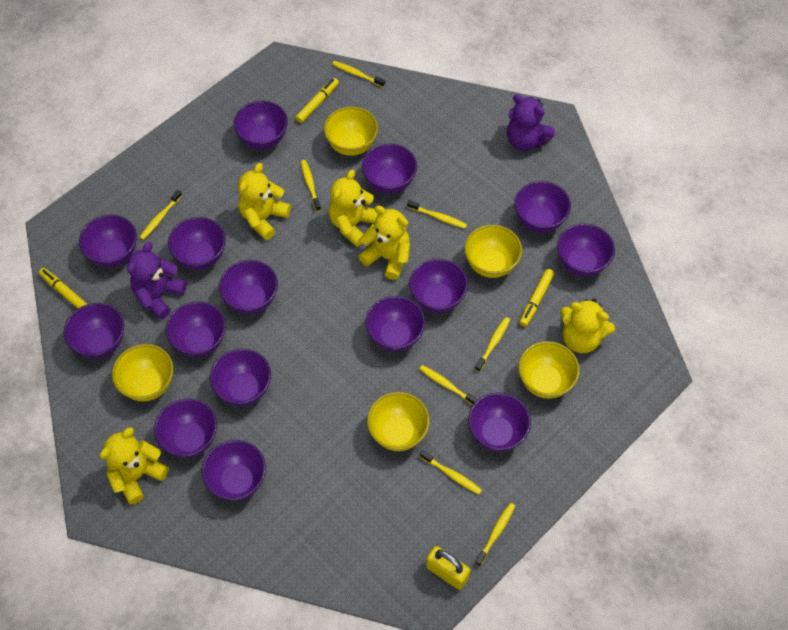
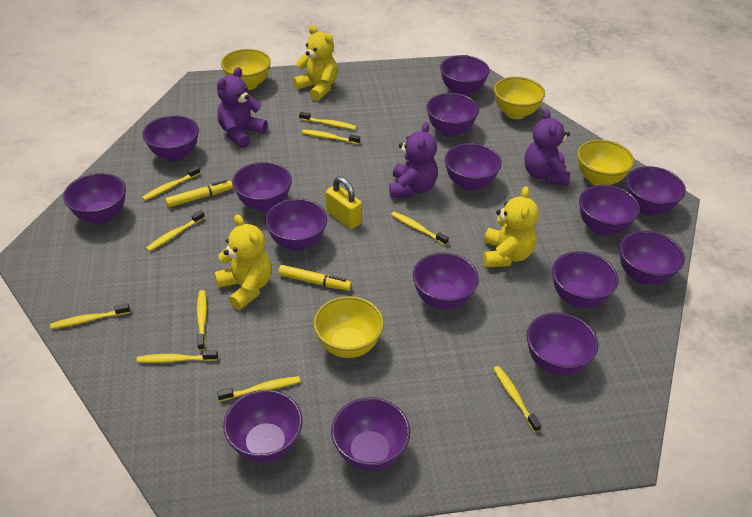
purple teddy bear: [127,242,187,319] [507,94,555,151] = 2 -> [217,67,267,148] [389,122,438,198] [524,109,570,186] = 3
yellow bowl: [112,344,173,401] [324,106,378,156] [367,392,430,451] [464,225,522,278] [518,341,580,399] = 5 -> [221,49,271,90] [313,296,384,358] [494,77,545,119] [577,140,634,185] = 4
yellow marker: [39,268,87,309] [295,78,339,123] [519,269,554,327] = 3 -> [165,180,233,207] [278,265,352,291] = 2
yellow teddy bear: [99,427,169,505] [238,163,291,240] [329,170,378,247] [358,205,410,280] [560,299,615,353] = 5 -> [214,214,272,310] [292,25,337,101] [483,186,539,268] = 3
yellow toothbrush: [140,190,182,240] [301,160,321,211] [332,61,385,87] [407,200,467,229] [420,365,478,405] [420,450,482,495] [475,317,510,372] [475,503,515,566] = 8 -> [50,303,130,329] [136,350,218,363] [142,166,200,201] [146,210,205,252] [197,290,207,351] [217,376,300,401] [299,112,357,130] [302,129,360,144] [391,212,449,245] [493,366,541,432] = 10

